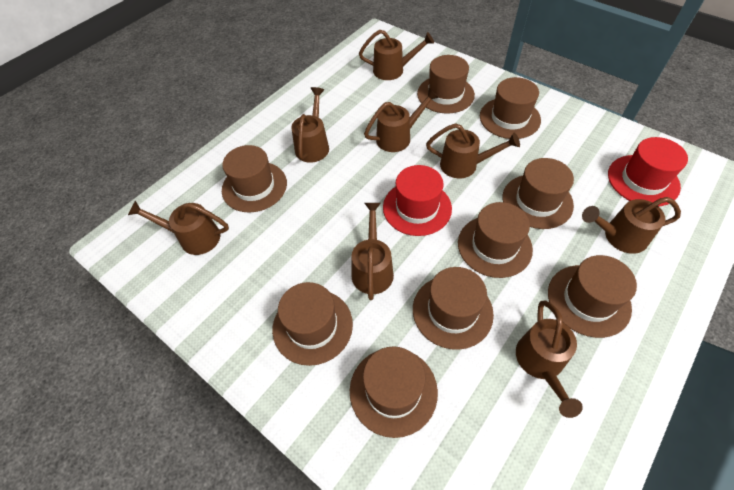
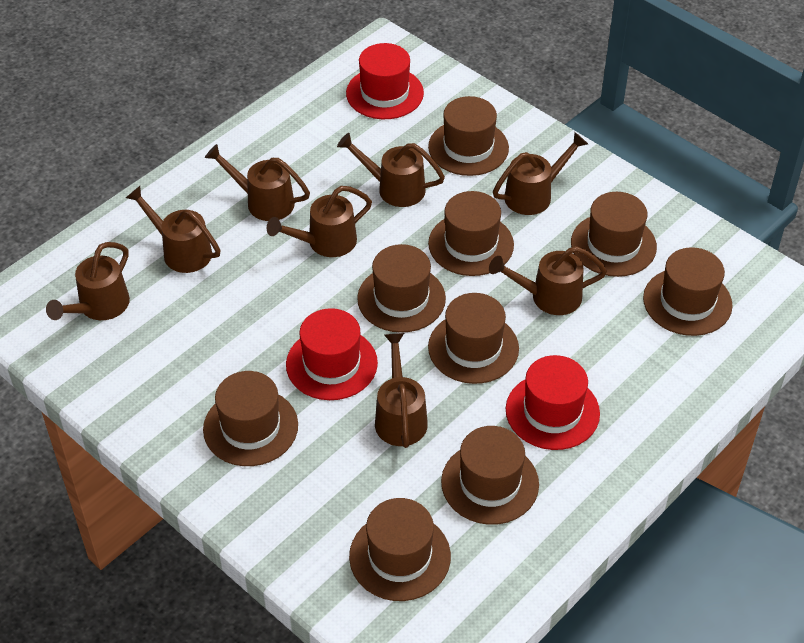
red hat: [383,165,452,236] [608,137,688,207] = 2 -> [286,308,378,400] [346,43,424,119] [506,355,600,450] = 3

